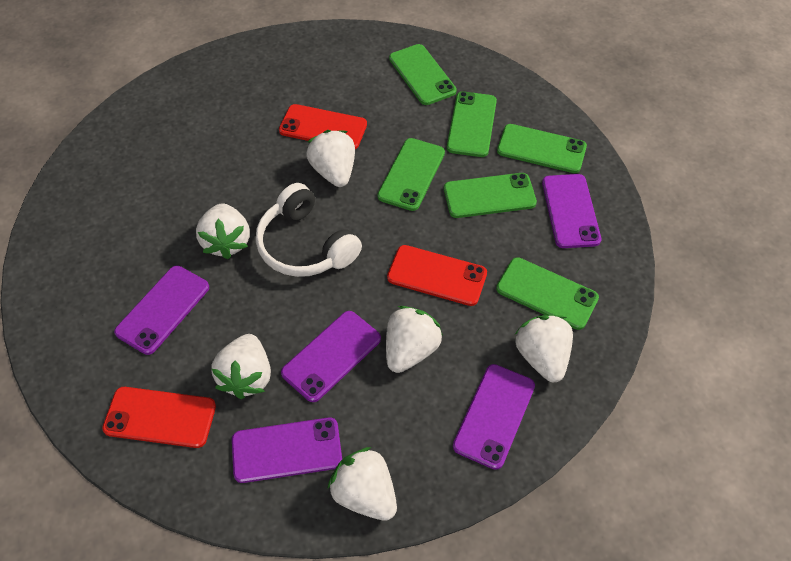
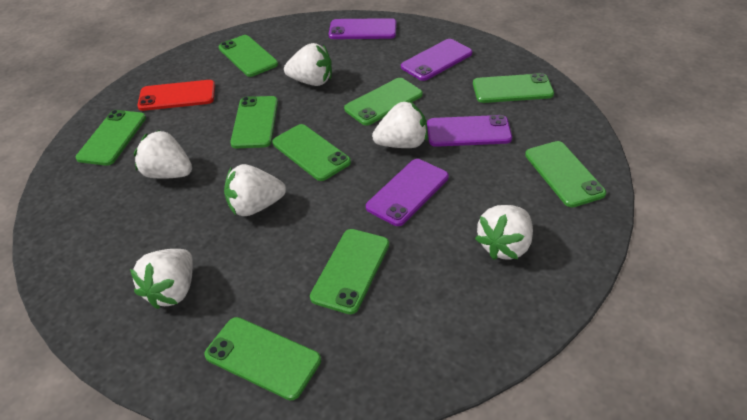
green phone: [377,138,445,211] [389,44,457,105] [444,173,537,218] [447,91,497,157] [496,257,599,330] [497,124,587,173] = 6 -> [76,110,146,166] [204,317,321,401] [219,35,278,77] [230,96,278,148] [272,124,351,181] [310,229,389,314] [344,78,423,126] [473,73,554,103] [525,141,606,207] = 9
purple phone: [114,266,209,355] [232,417,342,483] [281,311,381,402] [453,364,535,470] [542,174,601,248] = 5 -> [329,18,397,39] [366,159,449,226] [401,39,472,81] [427,115,512,147] = 4
red phone: [102,387,216,448] [279,104,367,149] [387,245,487,306] = 3 -> [137,80,215,111] = 1
white headphones: [256,183,362,277] = 1 -> none = 0

